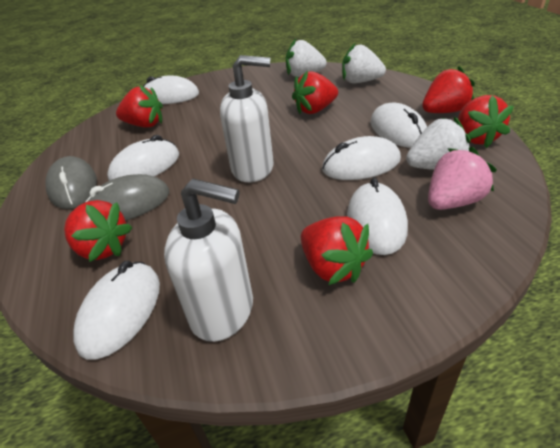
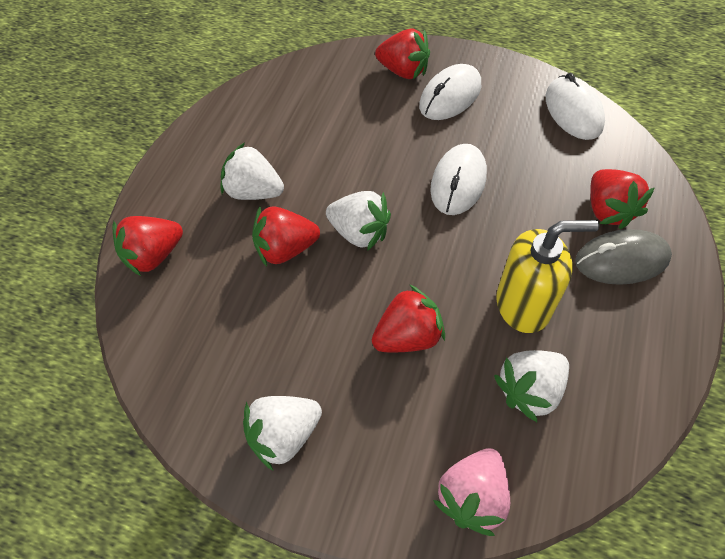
grey mouse: [45,156,97,209] [85,174,169,221] = 2 -> [575,229,672,285] = 1
red strawberry: [64,200,133,262] [116,85,163,127] [292,71,338,114] [301,216,373,285] [422,66,475,113] [458,95,514,148] = 6 -> [112,216,183,276] [252,206,320,267] [372,284,445,352] [375,29,430,79] [590,169,654,229] = 5
white mouse: [73,261,160,360] [107,135,179,181] [143,76,199,104] [322,136,401,180] [347,178,408,255] [370,103,427,148] = 6 -> [419,64,481,120] [430,144,487,215] [546,73,605,140] = 3
white soap dispenser: [164,179,253,342] [220,55,274,182] = 2 -> none = 0
white strawberry: [286,39,327,77] [342,43,386,83] [406,117,471,170] = 3 -> [220,142,284,200] [243,396,322,470] [326,191,391,251] [494,350,569,422] = 4
yellow soap dispenser: none = 0 -> [496,220,599,333] = 1

